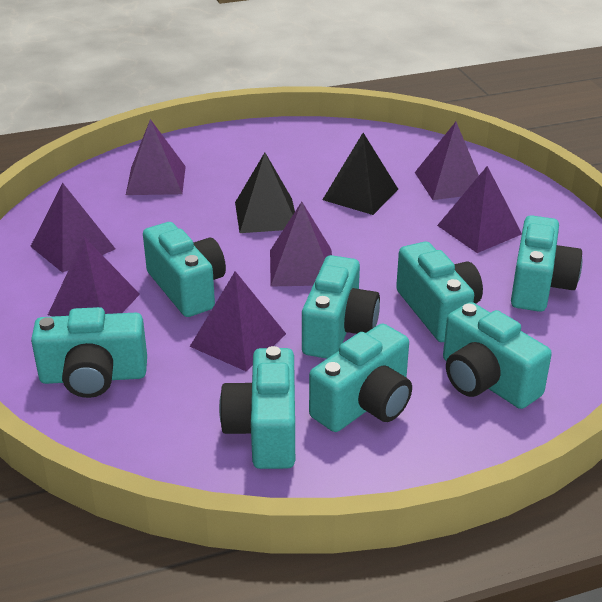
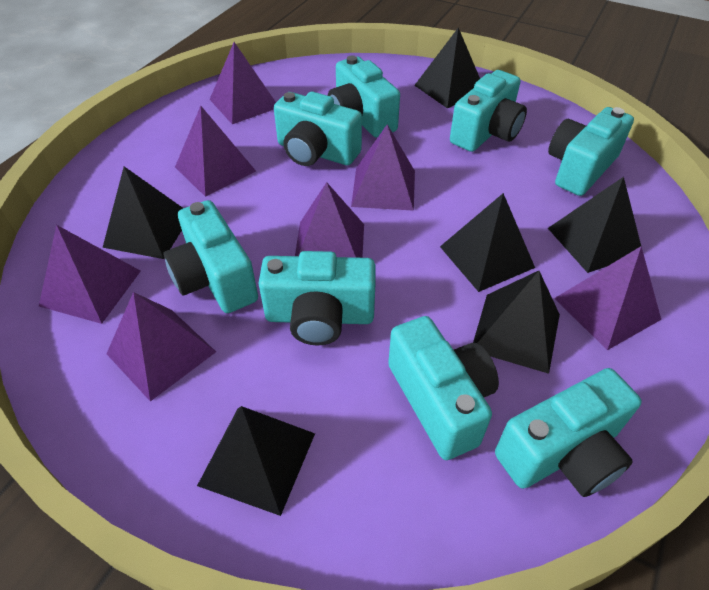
black pyramid: [235,153,295,233] [322,133,398,215] = 2 -> [102,166,183,259] [197,406,315,516] [414,27,480,108] [440,193,535,292] [473,271,560,374] [548,177,641,273] = 6

